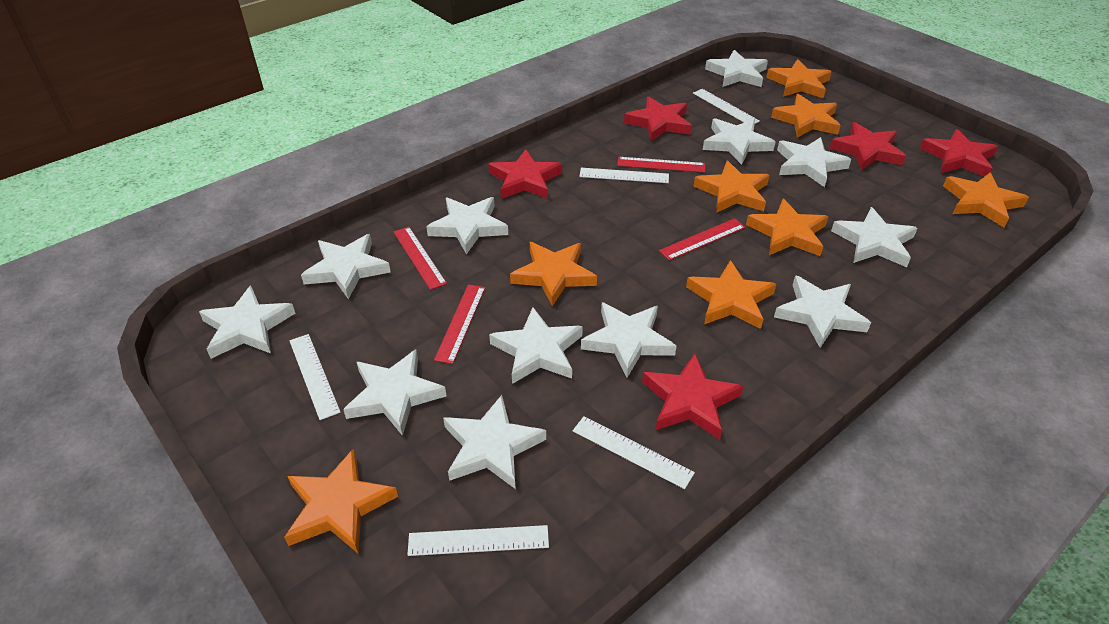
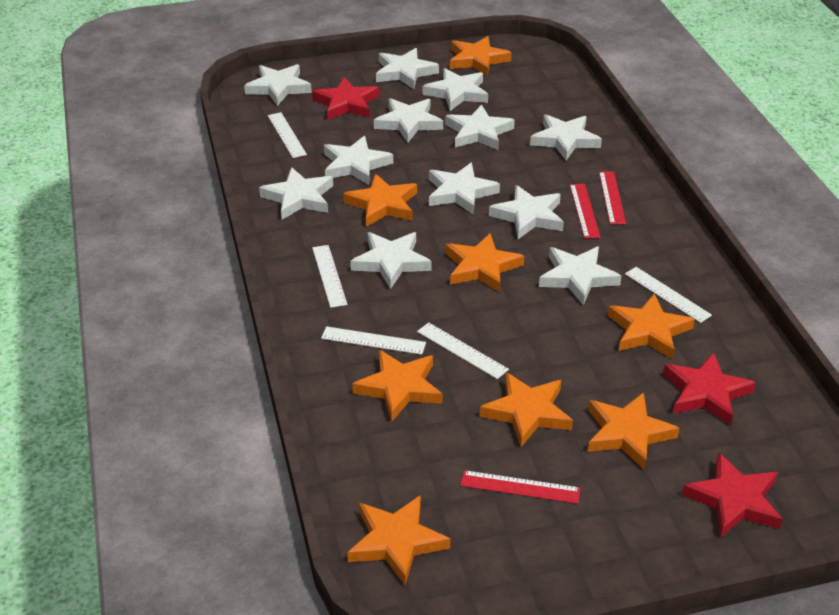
red ruler: [394,227,447,290] [434,285,485,364] [617,157,705,172] [659,218,746,261] = 4 -> [461,470,580,504] [570,184,601,239] [599,172,626,225] = 3
red star: [488,149,562,199] [624,96,692,141] [642,353,743,440] [829,122,906,170] [920,129,998,177] = 5 -> [312,77,379,120] [663,352,756,425] [682,452,783,538] = 3

